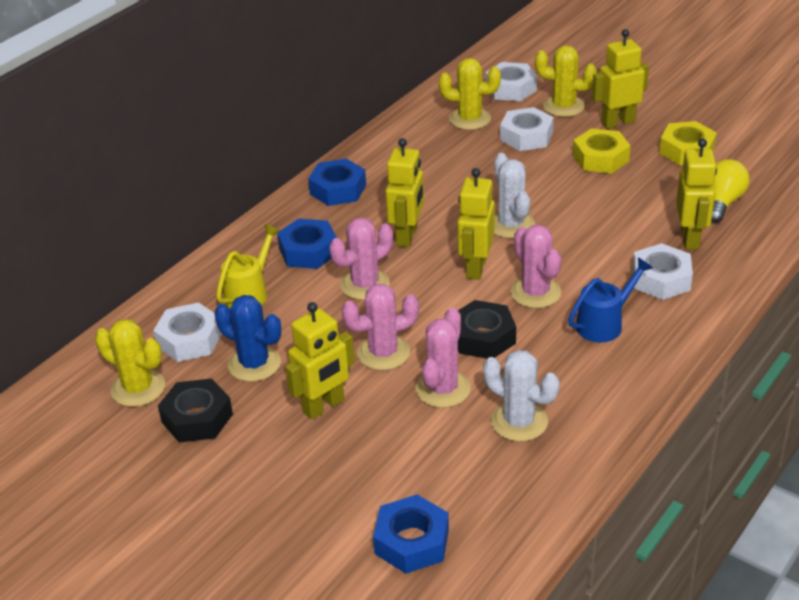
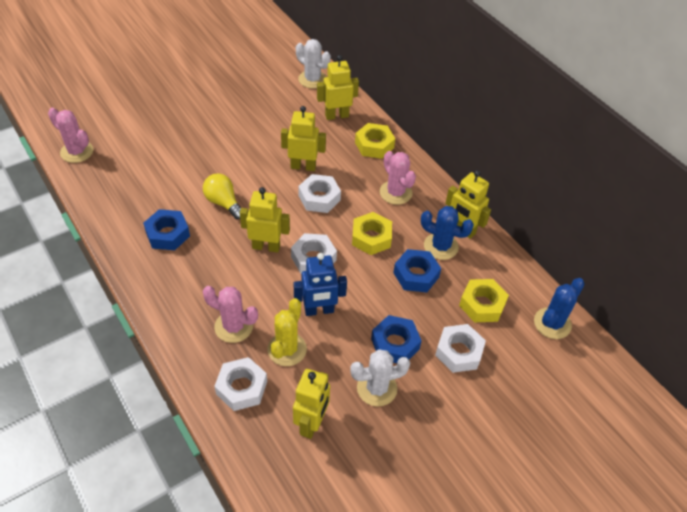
black nut: [158,378,233,442] [458,300,516,359] = 2 -> none = 0
blue cactus: [215,295,281,382] = 1 -> [421,206,474,260] [534,278,584,339] = 2
blue robot: none = 0 -> [294,253,347,316] = 1
blue watering can: [568,258,653,343] = 1 -> none = 0
pink cactus: [330,218,393,300] [341,284,419,370] [416,308,471,408] [510,225,561,308] = 4 -> [48,108,93,163] [203,286,258,343] [380,151,416,205] = 3
yellow cactus: [95,319,165,407] [439,58,501,130] [535,45,597,117] = 3 -> [267,298,307,366] = 1
yellow nut: [573,128,631,173] [659,121,717,166] = 2 -> [352,212,392,255] [355,123,395,159] [459,279,509,322] = 3
yellow watering can: [216,225,280,308] = 1 -> none = 0

